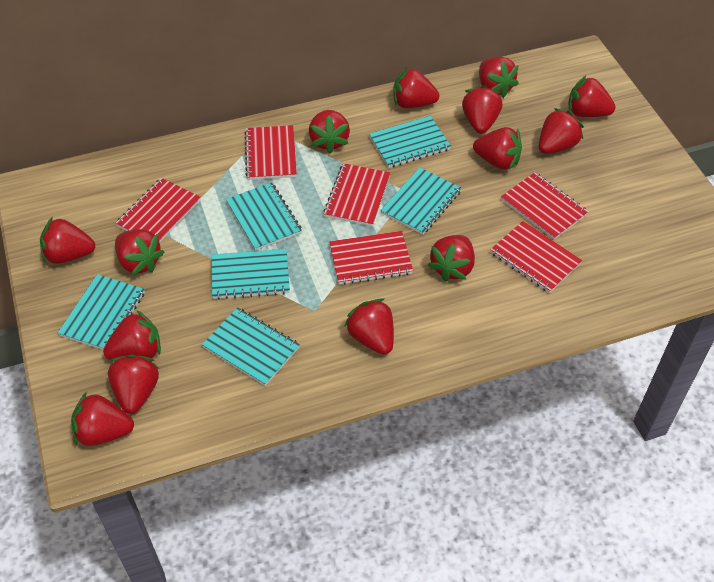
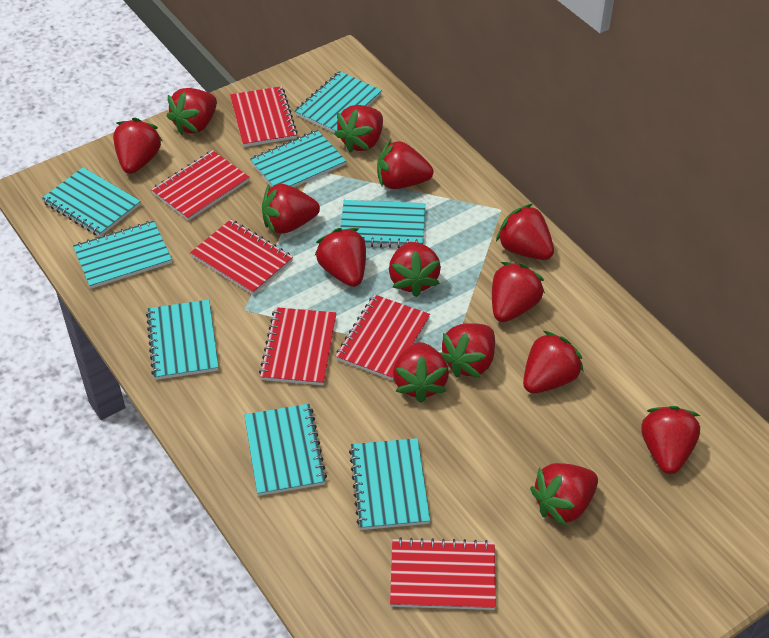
turquoise notebook: [58,274,145,350] [202,307,300,386] [211,249,290,300] [226,182,302,251] [369,116,451,168] [381,167,461,235] = 6 -> [42,167,140,237] [73,221,172,289] [146,300,219,380] [244,404,327,496] [250,130,346,187] [295,71,382,133] [341,200,425,248] [349,438,430,530] = 8

